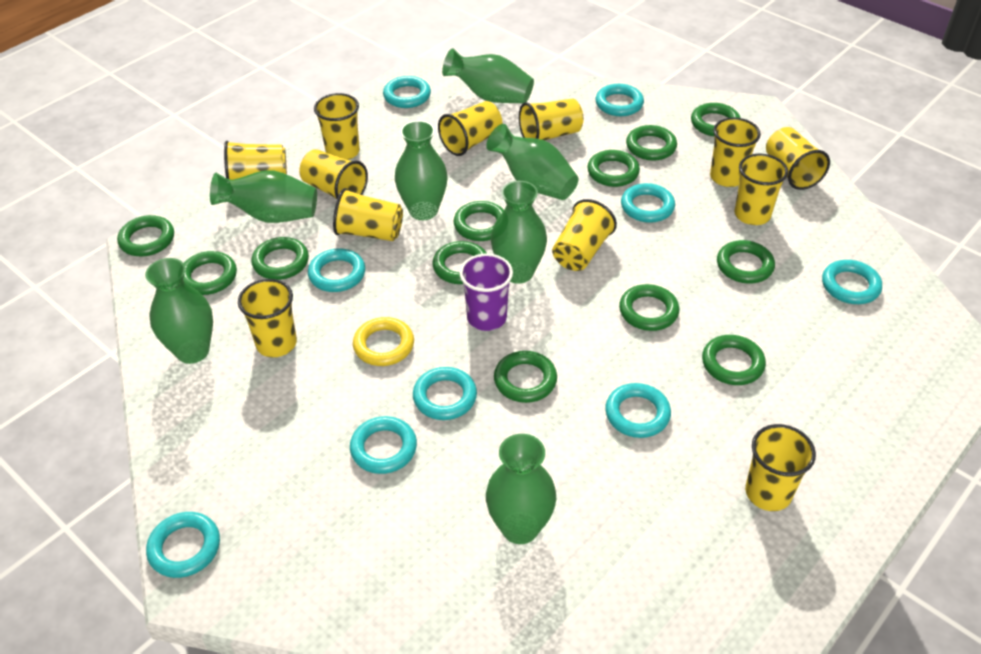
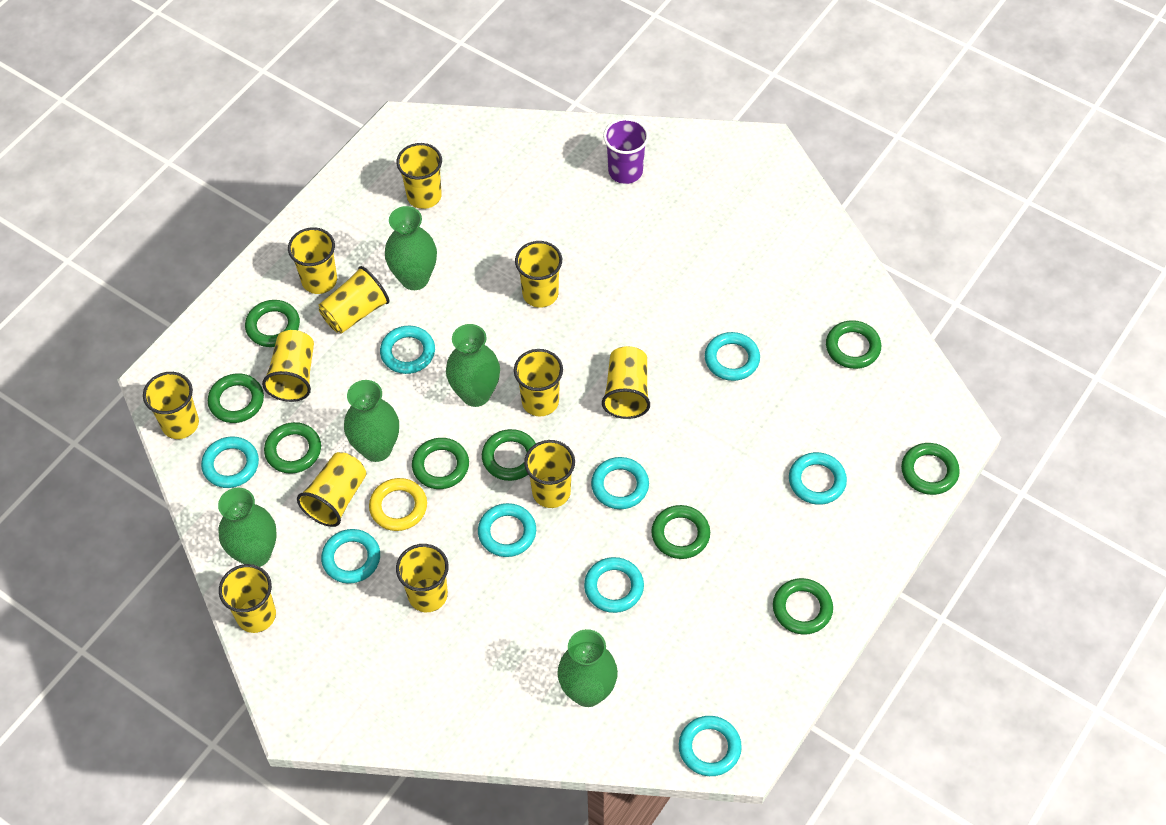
green ring: [117,215,174,256] [183,251,237,295] [252,237,309,280] [432,241,487,284] [454,201,504,241] [494,351,557,403] [587,150,640,187] [619,284,679,331] [626,125,677,161] [691,103,741,137] [702,335,766,385] [717,240,775,283] = 12 -> [208,373,264,423] [245,300,300,347] [264,422,321,474] [412,438,469,489] [482,429,536,481] [651,505,710,559] [773,578,833,635] [826,320,881,369] [901,443,960,495] = 9
green vase: [145,258,213,364] [210,170,317,223] [395,120,448,220] [442,48,534,103] [486,124,579,200] [486,434,556,544] [491,181,547,284] = 7 -> [218,488,277,567] [344,380,399,462] [385,206,437,290] [446,324,500,407] [557,629,618,707] = 5

